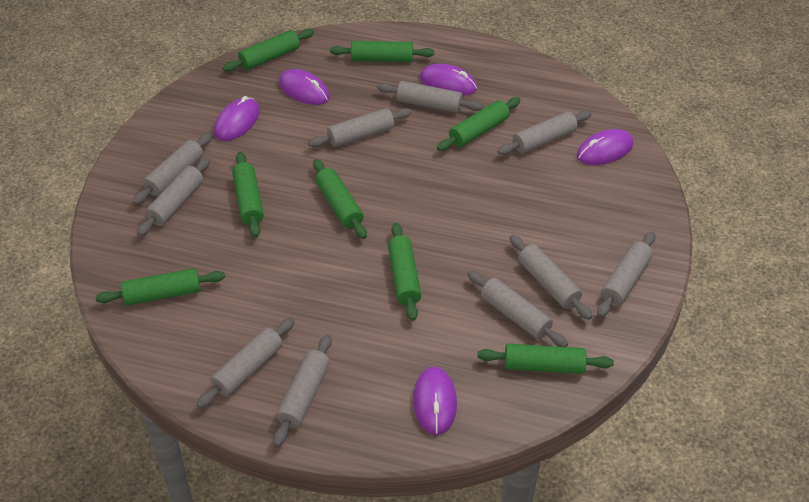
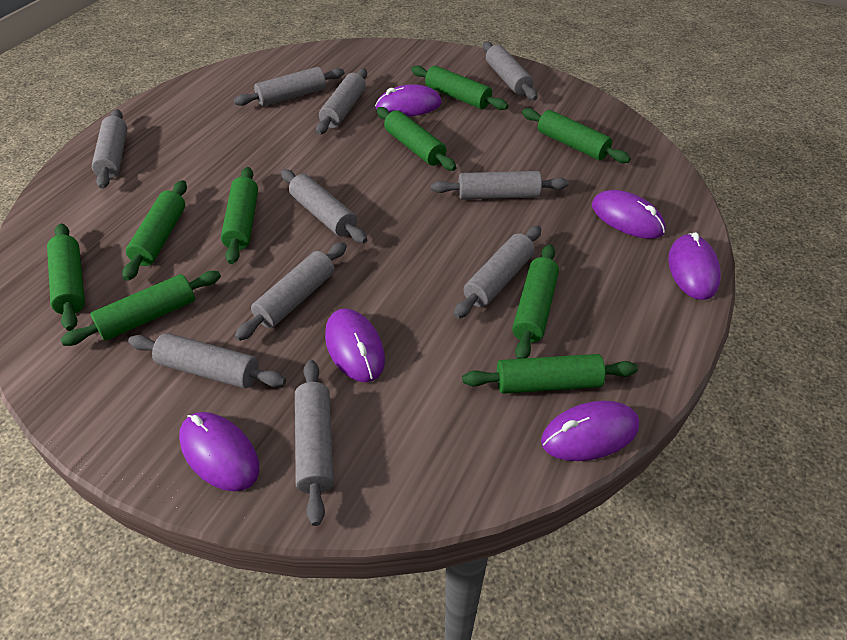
green rolling pin: [95,268,225,306] [223,29,314,72] [232,152,264,238] [313,159,367,239] [330,41,434,62] [388,223,421,321] [437,97,521,151] [477,344,614,374] = 8 -> [47,224,85,331] [60,271,221,346] [122,180,187,281] [221,167,258,264] [377,107,457,171] [411,65,508,110] [462,354,638,394] [512,244,559,359] [522,108,631,163] = 9
purple mouse: [214,96,260,141] [279,69,330,105] [413,367,457,435] [420,64,477,96] [577,129,633,165] = 5 -> [179,412,259,491] [325,308,385,382] [375,84,442,116] [541,401,639,461] [592,190,666,239] [668,232,721,300] = 6

